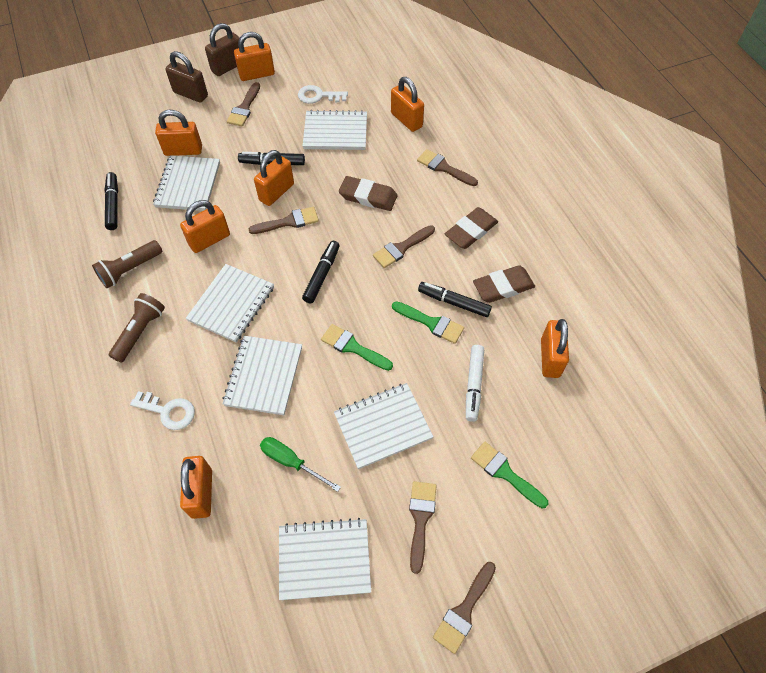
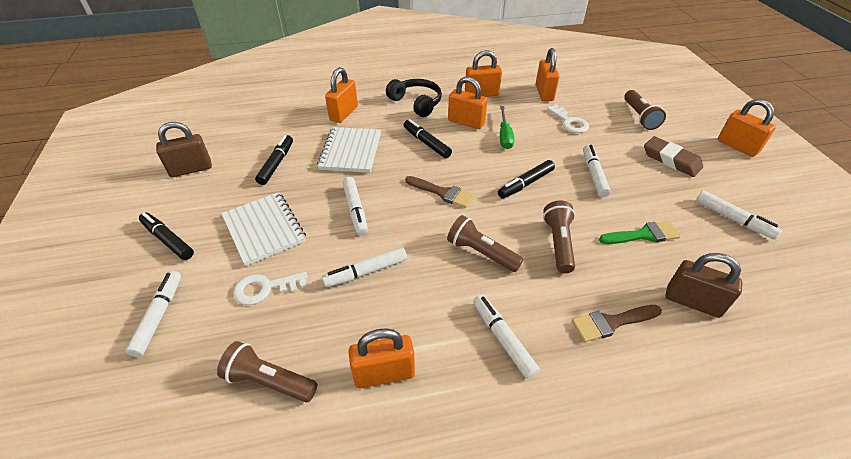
black headphones: none = 0 -> [386,79,442,117] = 1
brown brush: [227,82,260,126] [249,207,319,234] [373,225,435,268] [409,481,437,574] [417,149,478,186] [433,562,496,654] = 6 -> [405,176,474,208] [572,305,662,342] = 2
brown eraser: [339,176,397,211] [445,207,498,249] [473,265,535,303] = 3 -> [644,136,703,177] = 1
brown flashlight: [92,240,162,288] [109,293,165,363] = 2 -> [217,341,317,402] [447,215,523,272] [543,201,575,273] [624,90,666,130] = 4
green brush: [321,324,393,371] [392,301,464,344] [471,442,548,508] = 3 -> [599,221,681,244] = 1
orange padlock: [155,109,202,156] [180,200,230,253] [180,456,212,519] [234,32,275,81] [254,150,294,206] [391,77,424,132] [541,319,569,378] = 7 -> [325,67,358,123] [348,328,415,389] [448,77,488,129] [465,50,502,97] [536,48,560,101] [718,99,776,157] = 6
white marker: [466,345,484,422] = 1 -> [125,271,181,357] [322,247,407,287] [343,177,368,235] [473,294,540,379] [583,145,611,197] [696,191,782,240] = 6
white notebook: [153,155,220,211] [186,264,274,343] [222,336,302,415] [279,518,371,600] [303,110,367,150] [334,383,433,469] = 6 -> [221,192,306,266] [317,127,381,173] = 2

